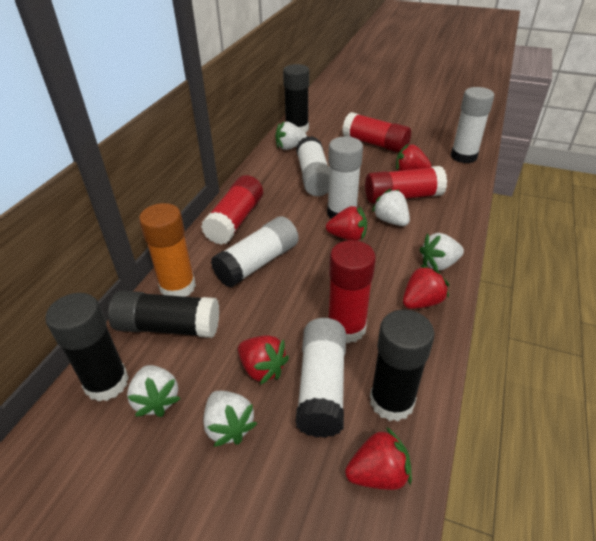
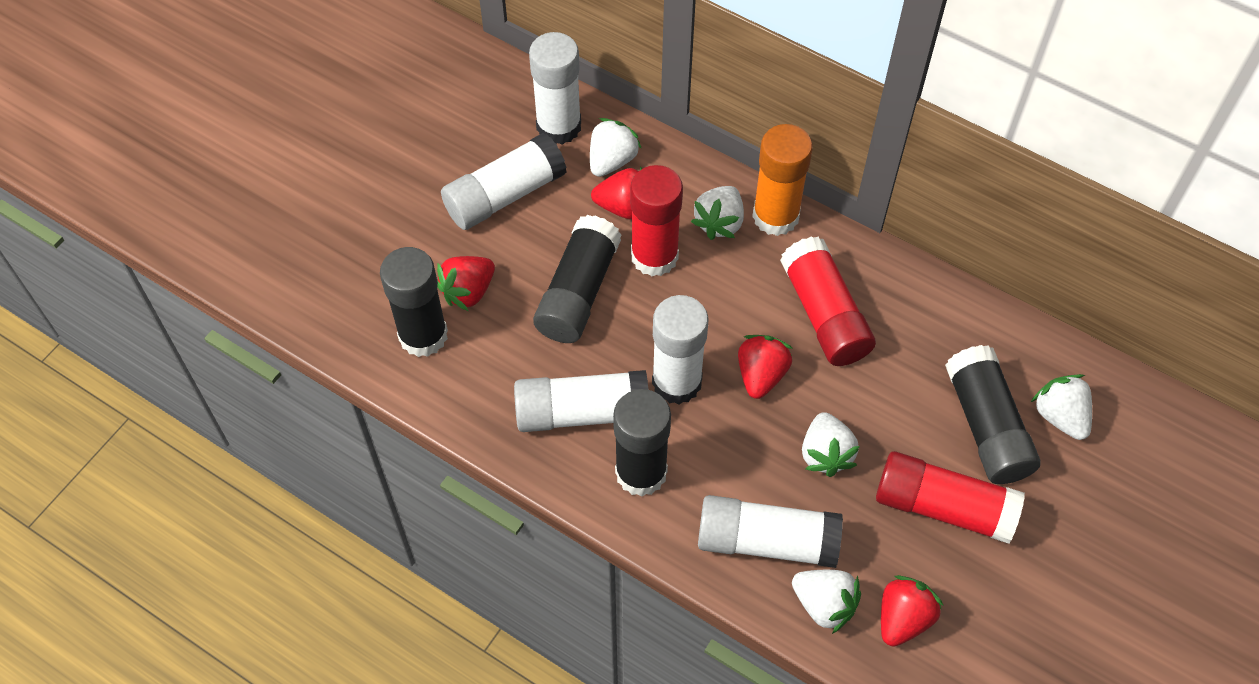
red glue stick: [201,175,263,245] [329,240,376,343] [342,112,411,153] [365,166,447,203] = 4 -> [630,165,683,276] [780,237,876,366] [876,451,1025,544] = 3
red strawberry: [238,335,289,385] [326,206,367,241] [345,427,412,490] [396,144,431,171] [403,265,449,309] = 5 -> [437,256,495,311] [591,166,642,219] [738,335,793,399] [881,575,944,647] = 4

